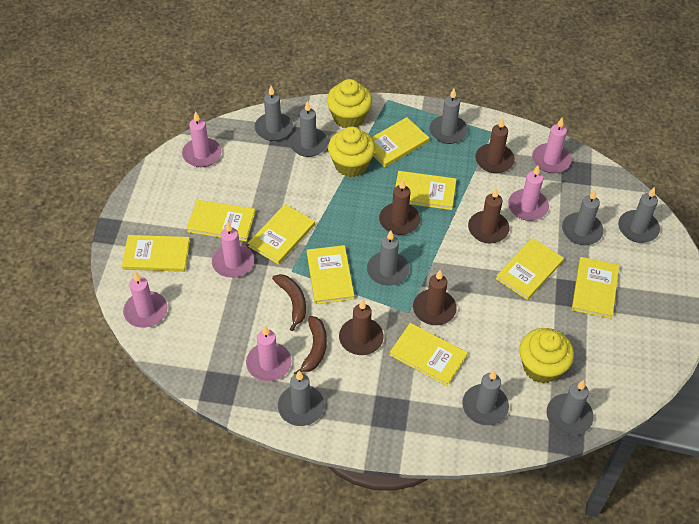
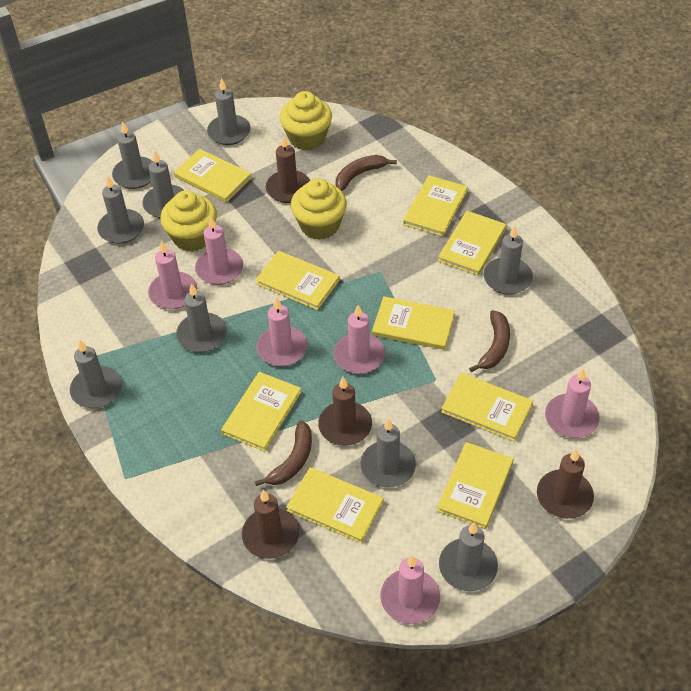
brown banana: [272,274,306,331] [294,316,327,375] = 2 -> [255,421,312,486] [336,155,397,191] [469,310,510,372] = 3
brown candle: [339,300,384,355] [379,179,420,235] [413,270,457,325] [468,187,509,243] [475,117,515,173] = 5 -> [242,490,299,559] [266,135,310,203] [318,377,372,446] [537,449,594,519] = 4

